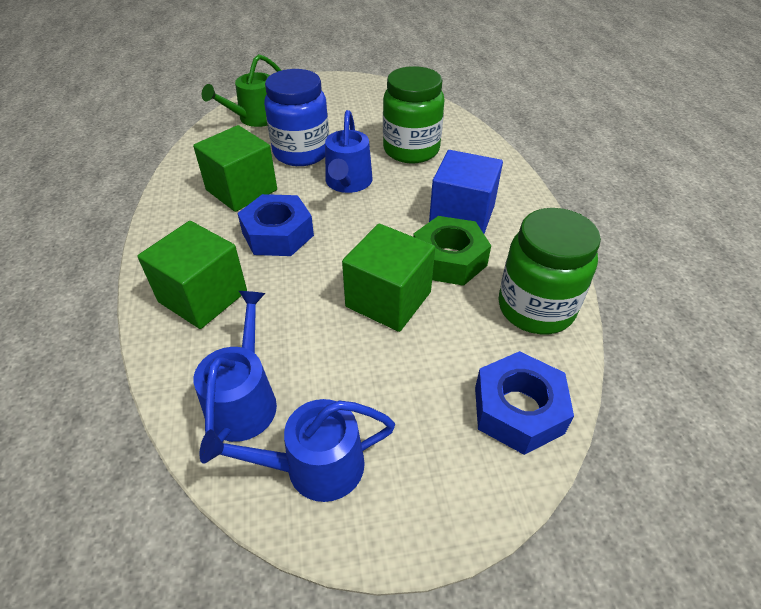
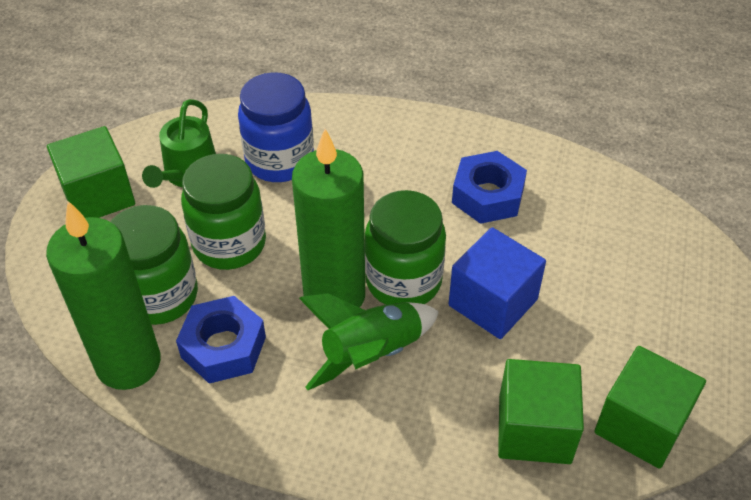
blue watering can: [193,291,277,442] [199,399,395,502] [325,110,373,193] = 3 -> none = 0
green candle: none = 0 -> [46,201,161,390] [292,129,365,307] = 2
green jar: [383,66,445,163] [499,208,601,334] = 2 -> [110,205,198,325] [181,154,266,270] [365,190,446,305] = 3
green nut: [413,216,491,286] = 1 -> none = 0
green rocket: none = 0 -> [299,293,439,390] = 1

